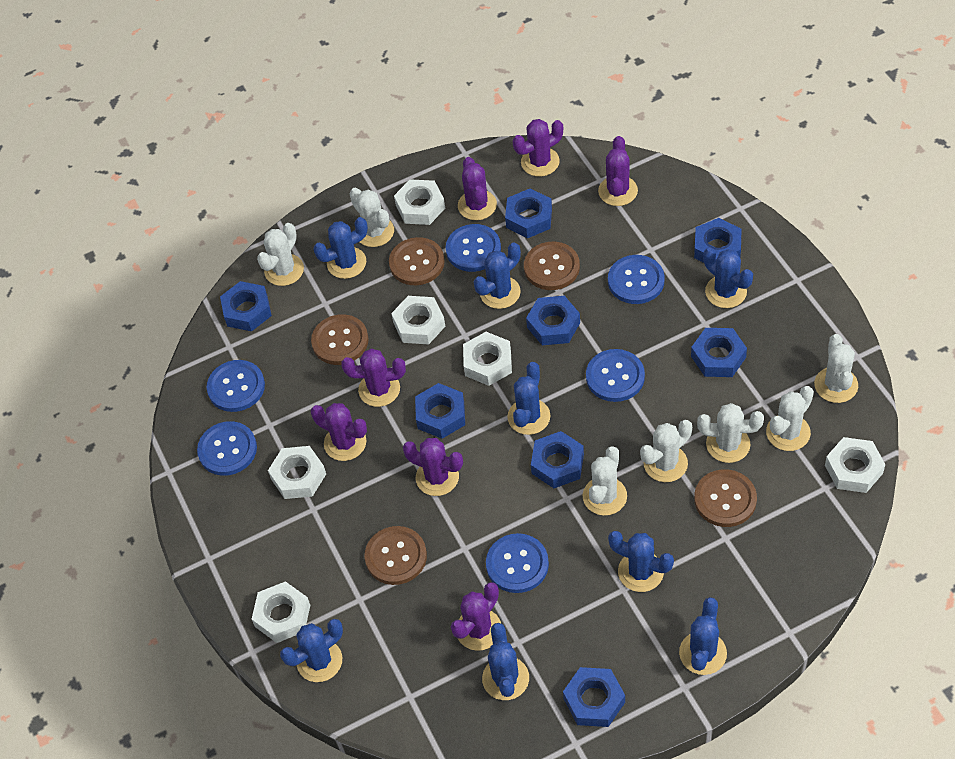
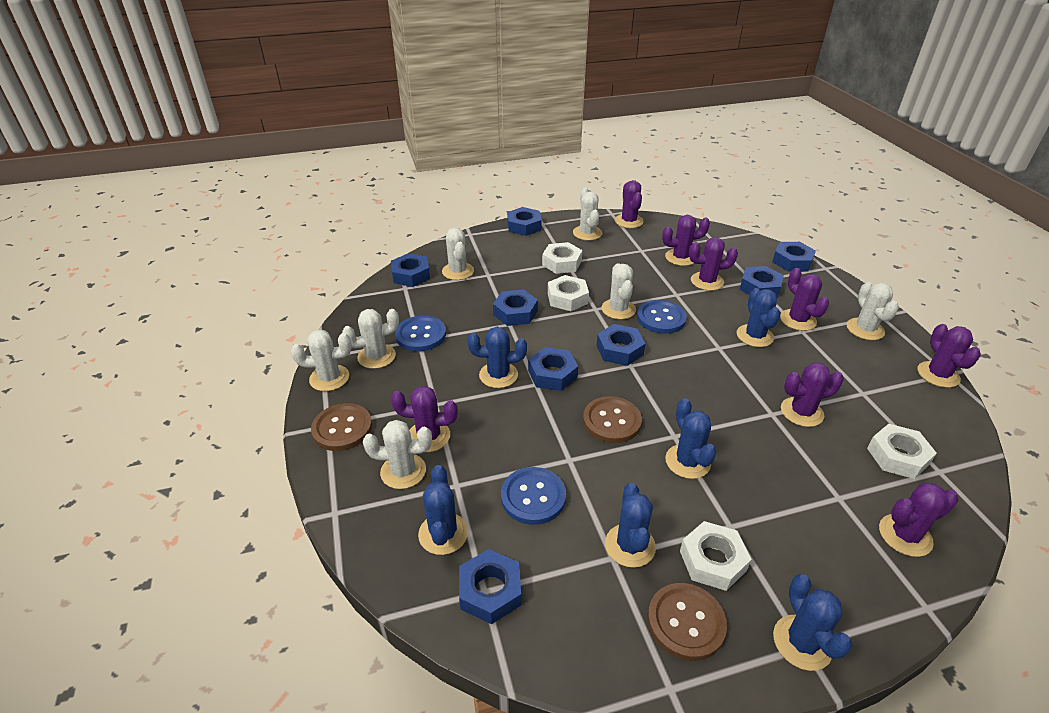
blue button: [197,421,257,476] [207,360,265,412] [446,224,501,272] [486,533,549,593] [586,349,645,402] [608,255,665,304] = 6 -> [395,316,446,352] [501,467,566,525] [637,300,687,334] = 3
blue cactus: [280,619,343,682] [313,217,368,279] [474,242,521,309] [482,623,529,700] [507,362,550,435] [608,531,674,592] [679,597,727,675] [703,247,753,308] = 8 -> [418,465,468,555] [468,327,527,388] [605,483,656,568] [665,398,716,479] [737,288,780,347] [773,574,853,671] = 6
brown button: [311,314,369,365] [365,526,427,585] [389,237,445,285] [524,242,580,290] [694,469,757,527] = 5 -> [311,403,372,451] [583,396,642,443] [647,583,727,661] = 3
purple cactus: [311,403,367,461] [341,349,406,407] [403,438,463,496] [451,582,501,651] [458,157,497,220] [513,119,563,177] [598,136,638,206] = 7 -> [391,386,458,452] [615,180,644,228] [662,215,710,266] [689,237,738,291] [780,268,829,331] [781,362,844,427] [879,483,959,557] [917,324,981,388] = 8
white nut: [252,581,310,643] [268,446,326,499] [391,296,445,344] [394,179,445,225] [463,332,512,386] [825,437,885,493] = 6 -> [542,242,582,274] [548,275,589,311] [680,521,752,591] [867,424,937,479] = 4

